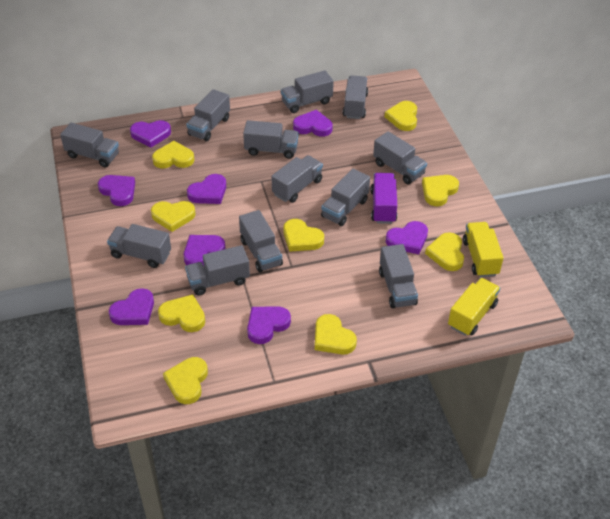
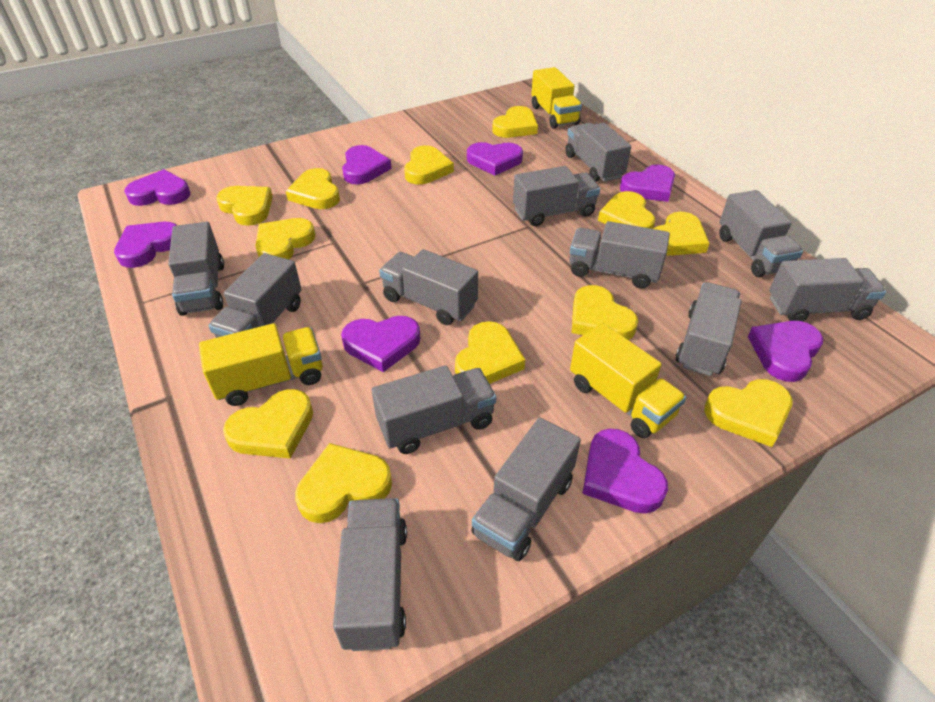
purple truck: [371,173,397,224] = 1 -> none = 0
yellow heart: [151,201,196,232] [152,141,194,168] [158,294,205,332] [163,357,208,404] [284,219,324,252] [315,314,357,355] [385,101,417,131] [422,175,459,206] [425,232,464,271] = 9 -> [216,186,273,226] [223,389,313,459] [255,218,315,260] [286,168,340,209] [295,443,392,523] [404,146,454,185] [455,321,525,384] [492,106,538,138] [572,285,638,340] [598,191,655,229] [653,212,709,256] [704,379,792,447] = 12
yellow truck: [448,278,500,336] [463,222,504,277] = 2 -> [199,323,323,406] [531,67,582,129] [570,323,686,438] = 3

